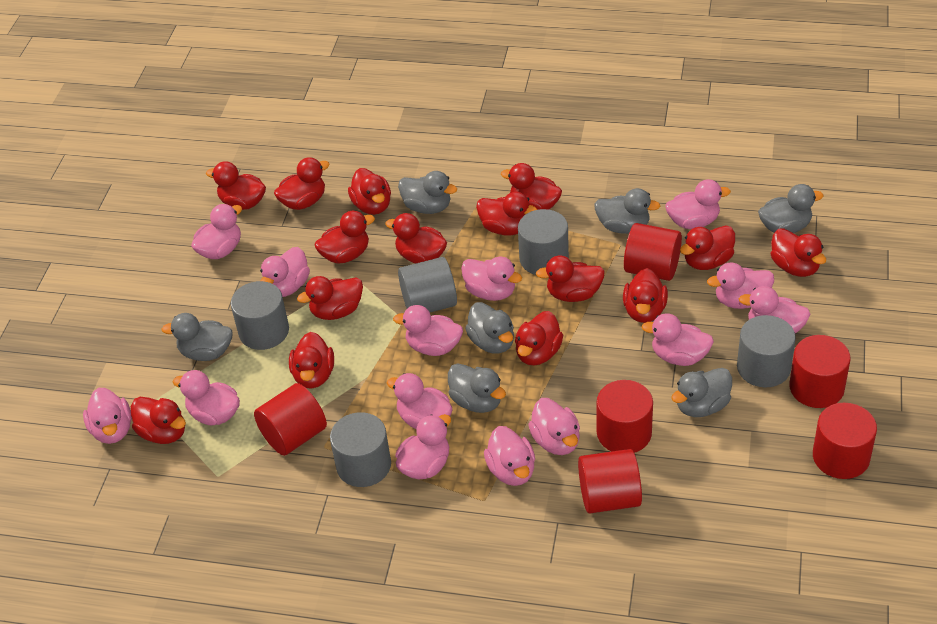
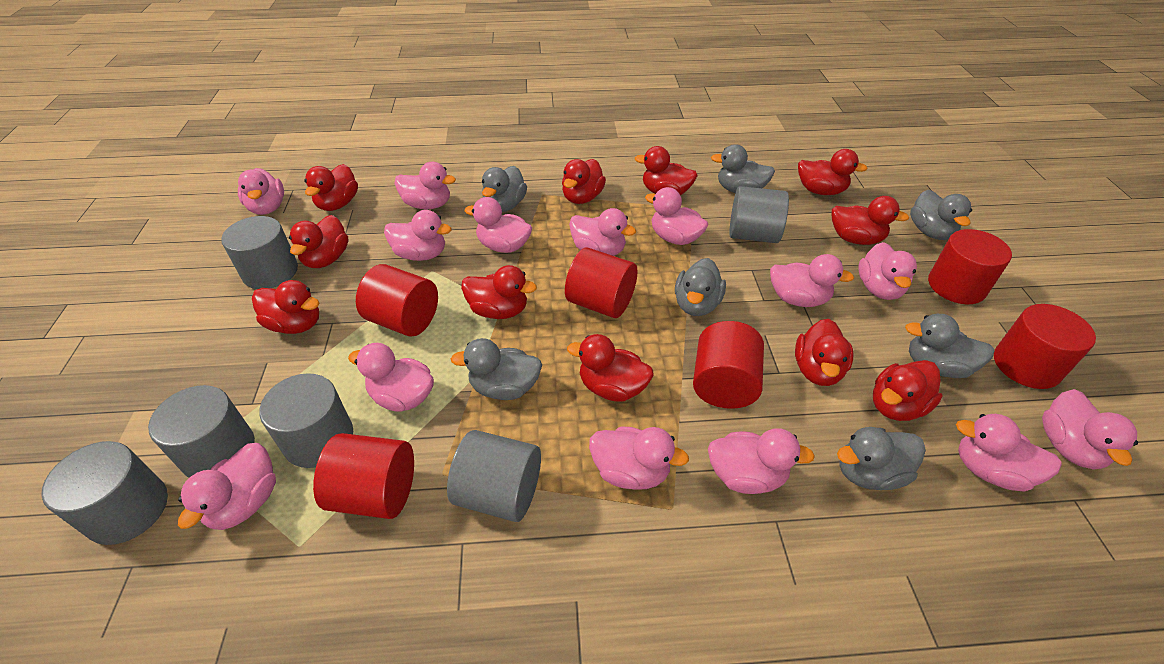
grey cylinder: [231,281,289,350] [330,412,391,487] [398,257,457,312] [518,209,569,275] [737,315,796,387] = 5 -> [41,441,168,545] [148,385,255,478] [221,216,298,289] [259,373,353,468] [447,430,541,522] [729,186,789,243] = 6
red duck: [131,397,186,444] [206,161,266,210] [274,157,330,210] [289,332,334,389] [297,276,363,320] [314,211,375,264] [348,168,391,215] [385,213,447,263] [476,192,537,235] [501,163,562,210] [515,311,563,365] [536,256,605,302] [623,268,668,323] [680,226,735,270] [771,228,826,277] = 15 -> [252,280,319,334] [289,215,348,268] [304,164,358,211] [461,265,537,319] [562,159,606,204] [567,334,654,402] [635,146,698,195] [795,319,854,386] [798,149,868,195] [832,196,909,245] [873,360,943,421] = 11

